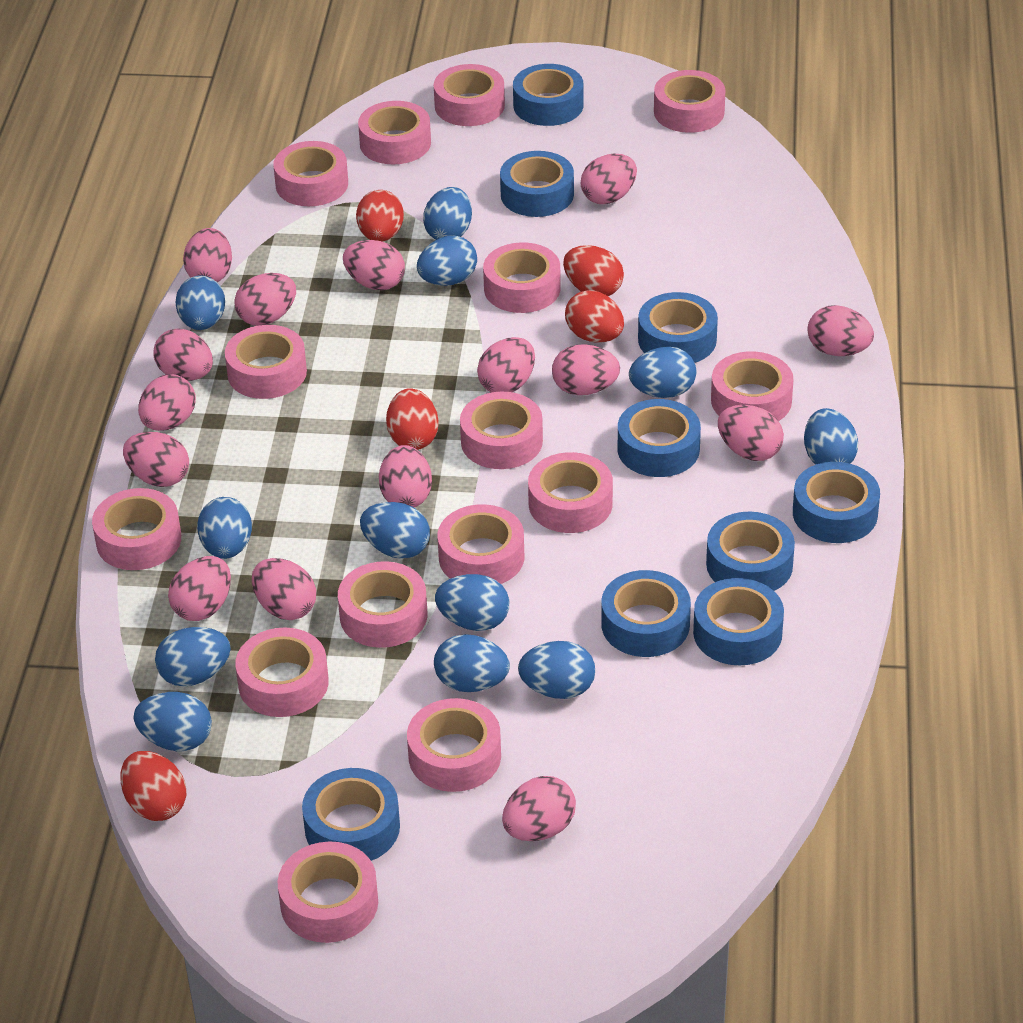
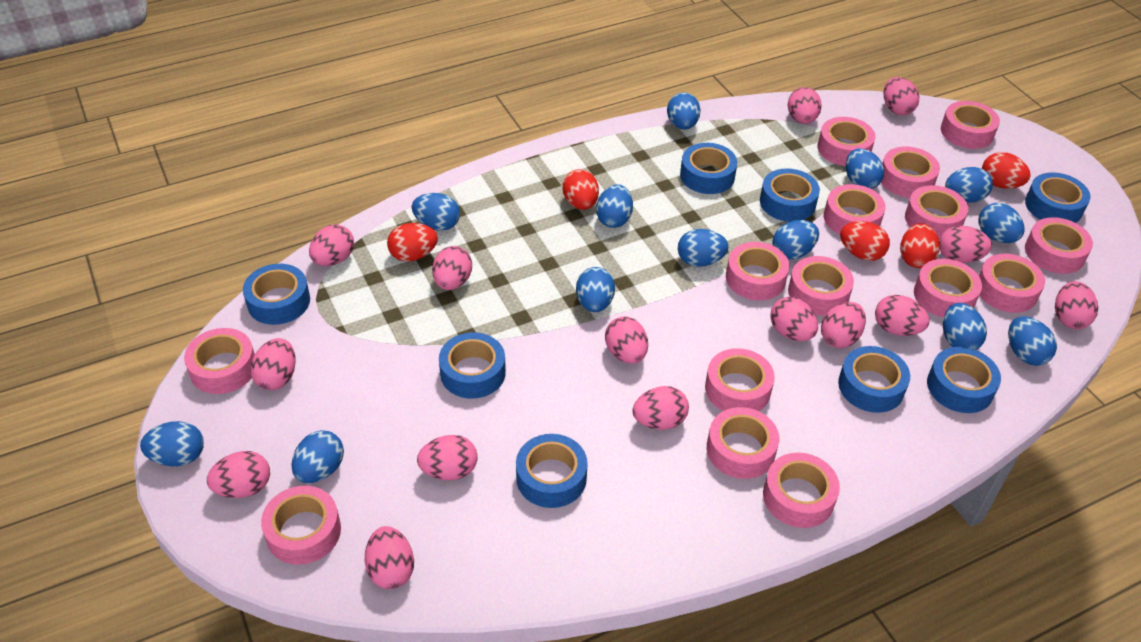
blue egg: [134,692,212,751] [155,627,231,687] [176,275,225,330] [197,497,252,559] [360,502,430,559] [417,236,477,286] [423,187,472,240] [434,634,510,692] [435,574,509,631] [518,641,595,699] [629,347,696,398] [804,408,858,465] = 12 -> [140,421,204,466] [291,430,344,483] [412,193,460,231] [576,267,615,312] [596,184,633,228] [667,92,701,130] [678,229,729,267] [772,220,819,260] [846,148,884,189] [943,303,987,350] [945,167,993,202] [978,203,1024,243] [1008,316,1057,366] = 13
blue tape: [302,768,400,861] [500,151,574,217] [513,64,583,126] [601,570,691,657] [618,399,701,477] [638,292,718,363] [693,578,784,665] [706,512,795,591] [793,462,880,543] = 9 -> [243,264,310,325] [439,332,506,399] [516,434,588,508] [680,143,737,194] [760,168,820,222] [838,346,910,413] [927,347,1001,413] [1025,172,1090,223] = 8

